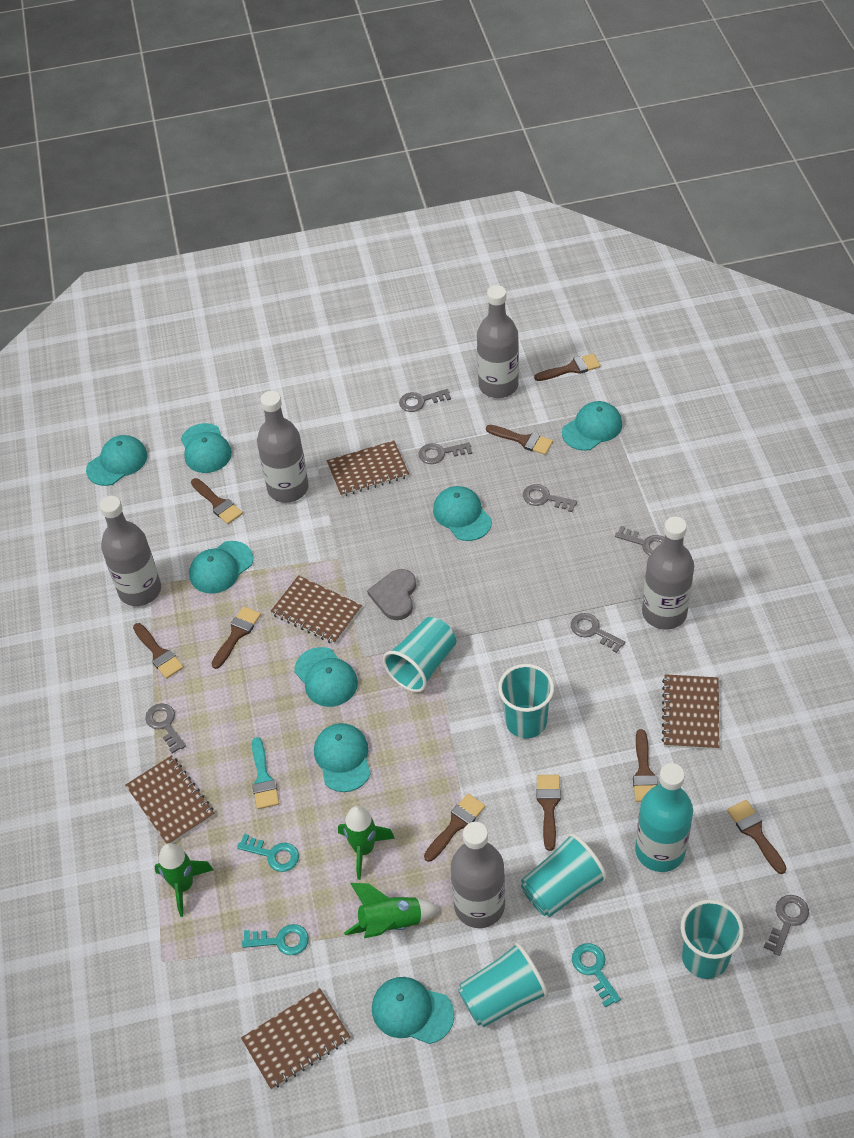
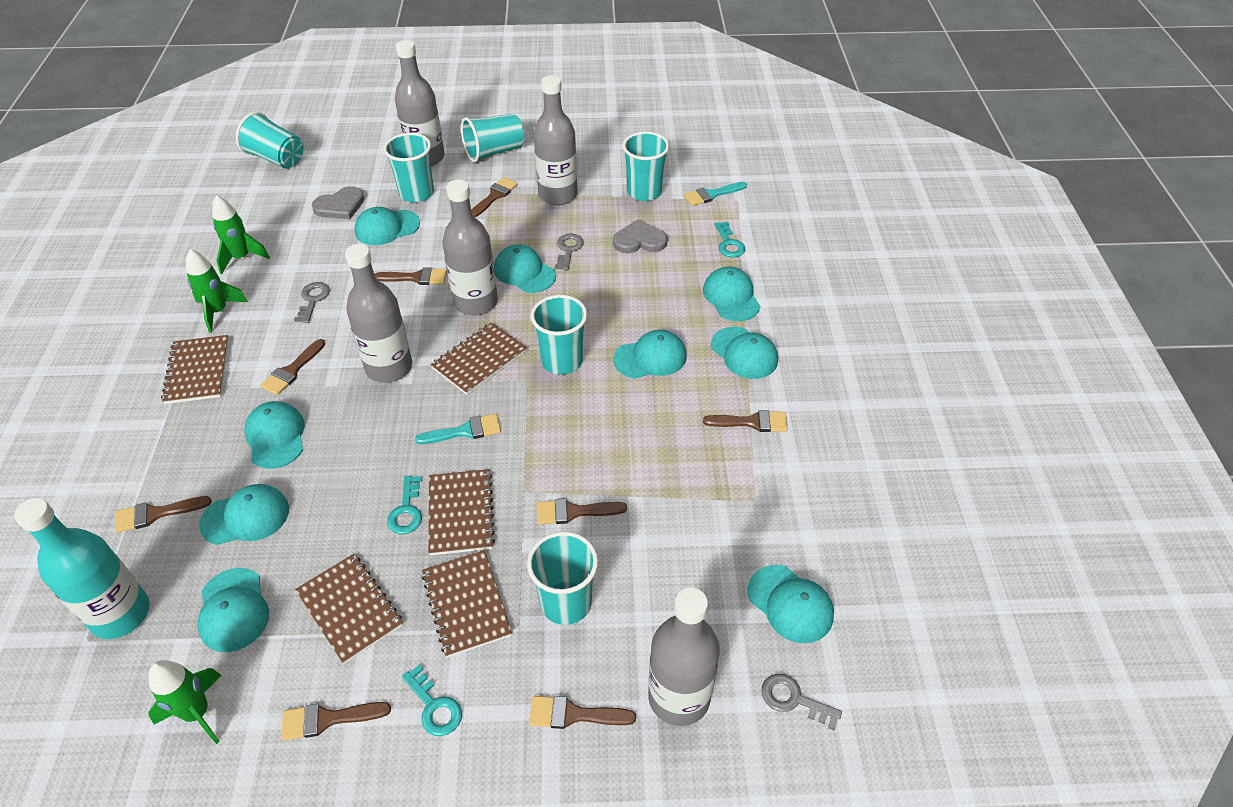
brown brush: [133,623,184,679] [191,478,243,524] [211,606,261,669] [424,794,486,862] [486,425,553,455] [534,353,600,381] [536,775,561,851] [633,729,658,802] [727,800,787,874] = 9 -> [115,496,211,533] [260,339,325,395] [281,702,391,740] [375,268,447,285] [472,177,518,217] [529,696,636,729] [536,499,627,524] [703,410,788,432] = 8
grey heart: [367,569,416,620] = 1 -> [312,186,364,219] [613,219,668,253] = 2
grey key: [145,703,186,754] [399,389,451,412] [418,442,472,464] [523,484,577,512] [571,613,625,653] [615,526,665,556] [764,895,809,956] = 7 -> [294,282,330,323] [555,233,584,270] [761,674,842,731] = 3
turquoise brush: [252,737,279,809] = 1 -> [415,414,501,444] [684,182,747,206] = 2
turquoise cap: [86,435,147,486] [181,423,232,473] [189,541,253,594] [294,647,358,707] [314,723,371,792] [372,977,454,1044] [433,486,492,541] [562,401,622,451] = 8 -> [197,568,269,652] [199,484,289,545] [244,401,305,469] [354,207,420,245] [494,244,556,293] [613,330,687,379] [703,267,761,321] [711,327,778,379] [747,565,834,643] = 9
turquoise cup: [383,617,456,692] [458,942,549,1027] [498,664,554,739] [521,833,607,917] [681,899,744,979] = 5 -> [236,112,303,169] [384,133,434,202] [461,114,524,162] [527,531,598,625] [531,295,587,375] [622,132,670,201] = 6

